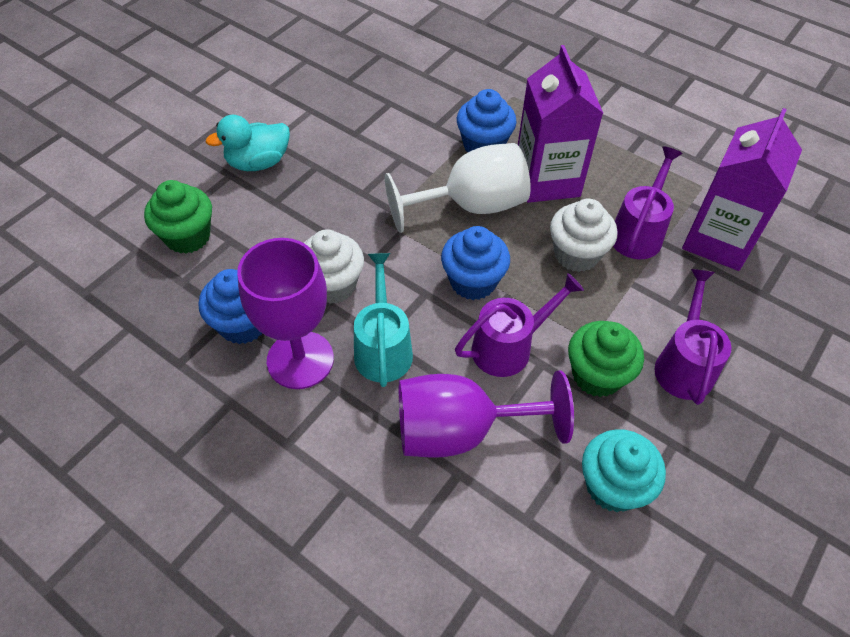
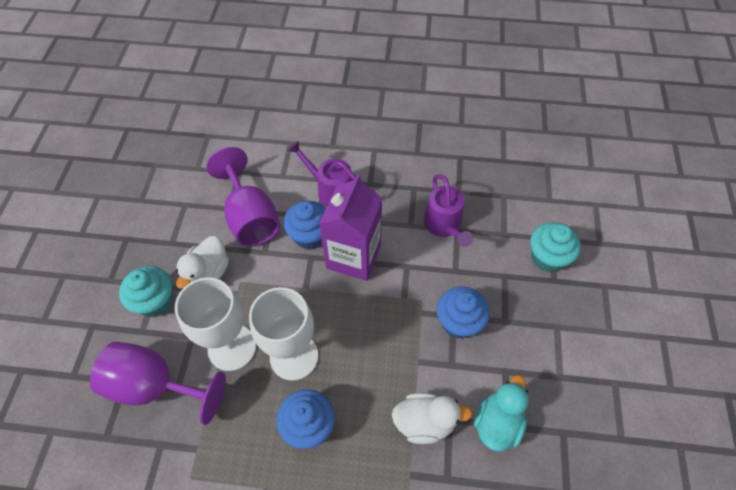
green cupcake: [144,180,212,254] [568,321,644,397] = 2 -> none = 0
purple carton: [518,45,603,203] [682,108,802,271] = 2 -> [319,174,382,281] = 1
purple watering can: [455,273,584,377] [613,147,683,259] [654,269,731,405] = 3 -> [288,141,356,207] [424,174,473,247] = 2
turquoise cupcake: [582,429,666,512] = 1 -> [119,266,173,317] [530,222,581,272] = 2
turquoise watering can: [354,253,413,387] = 1 -> none = 0
white cupcake: [304,229,364,304] [550,199,618,272] = 2 -> none = 0
white duck: none = 0 -> [176,236,229,289] [392,392,472,444] = 2
white goblet: [385,143,531,233] = 1 -> [175,277,256,371] [249,287,318,381] = 2

